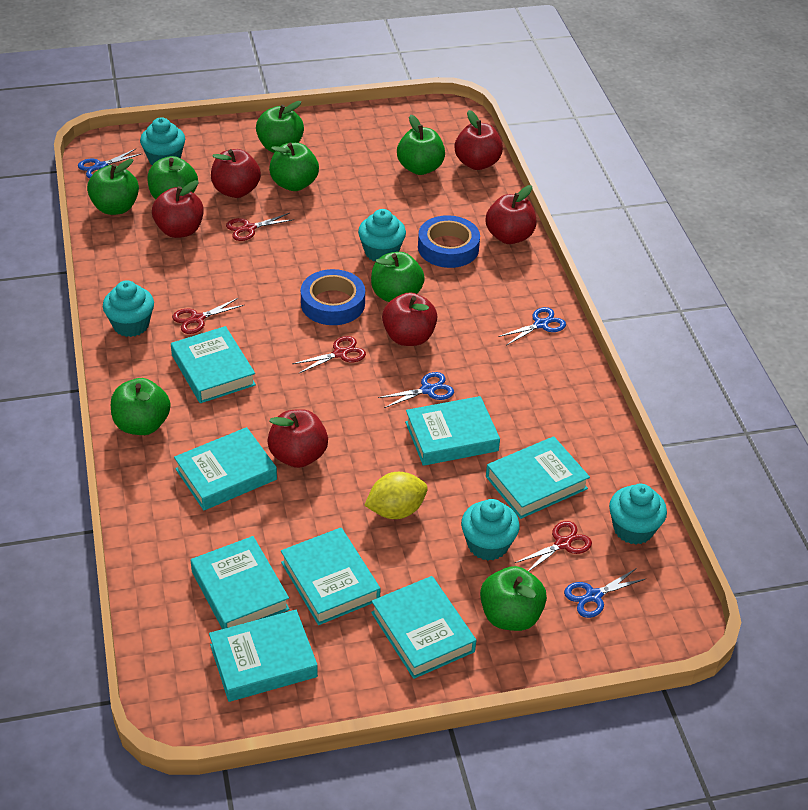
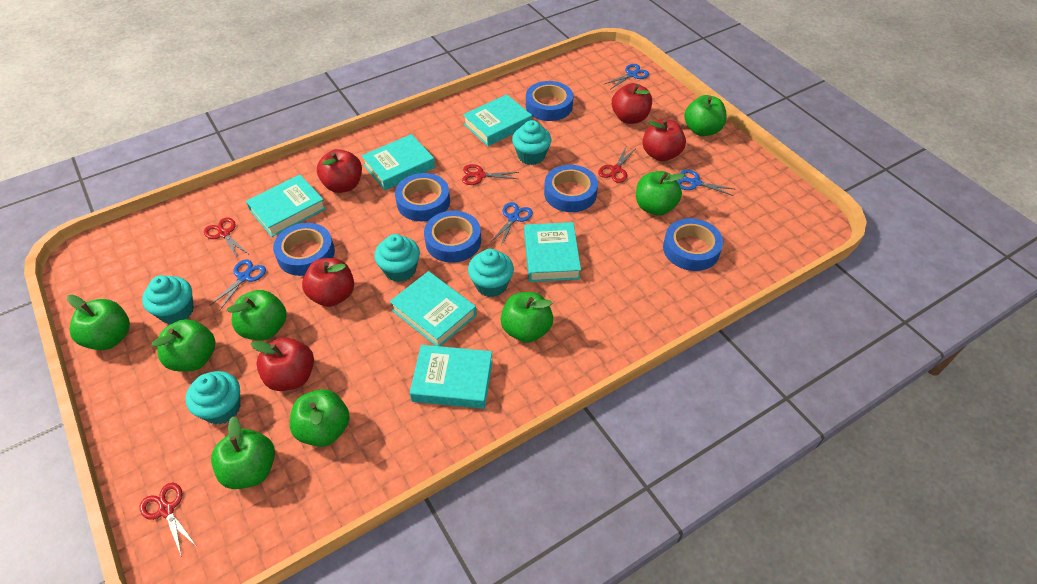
blue tape: [301,269,365,325] [418,215,480,268] = 2 -> [273,223,335,276] [395,173,450,221] [424,211,481,263] [526,81,573,121] [544,165,598,212] [663,218,723,271] = 6
red apple: [152,180,204,238] [211,149,261,198] [267,409,328,468] [382,292,437,346] [455,110,503,170] [485,185,536,244] = 6 -> [251,337,314,391] [302,258,354,307] [317,149,362,193] [612,83,652,124] [642,119,686,161] = 5
turquoise book: [171,326,256,403] [174,427,277,510] [191,536,290,629] [209,610,318,702] [281,528,380,625] [371,576,476,679] [405,396,500,466] [486,436,590,519] = 8 -> [246,175,326,237] [361,134,435,190] [390,271,477,346] [410,345,493,409] [463,94,532,146] [524,222,581,282] = 6
yellow lemon: [364,472,428,519] = 1 -> none = 0

